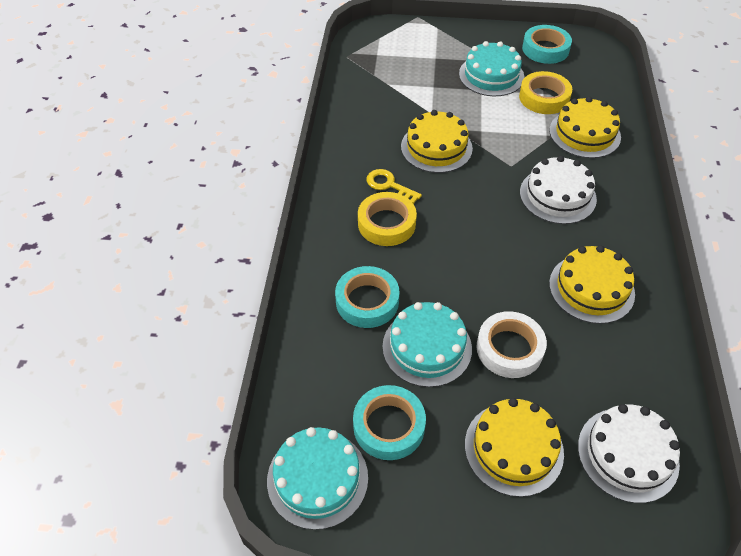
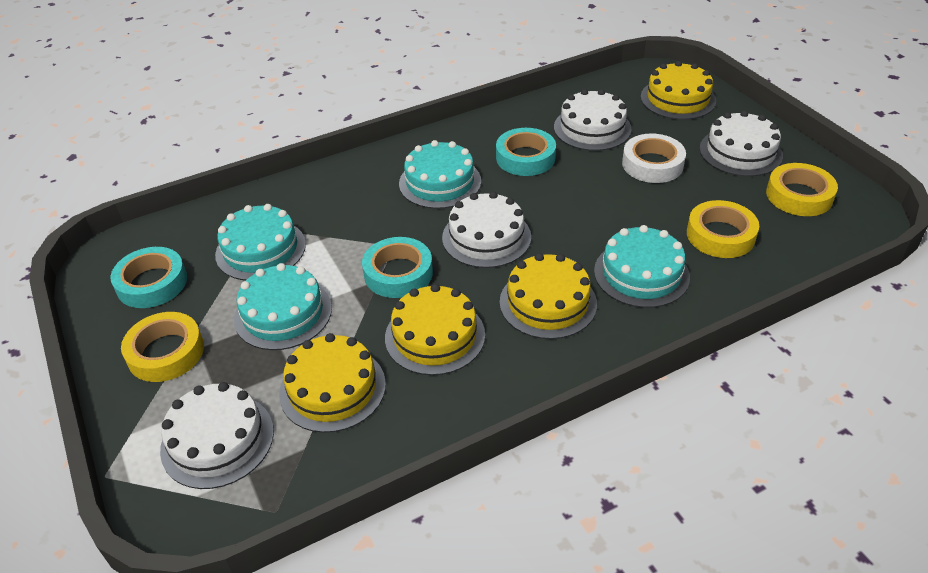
turquoise cake: [267,427,368,530] [383,302,472,387] [459,41,524,96] = 3 -> [215,204,306,281] [234,263,332,350] [399,140,481,209] [594,225,690,308] = 4
white cake: [520,156,597,224] [578,404,680,503] = 2 -> [160,382,274,489] [442,192,531,268] [554,89,632,151] [700,111,783,177] = 4
yellow key: [366,169,422,204] = 1 -> none = 0
yellow tape: [358,192,417,246] [519,71,572,114] = 2 -> [121,312,204,382] [687,200,759,258] [766,163,838,216] = 3

